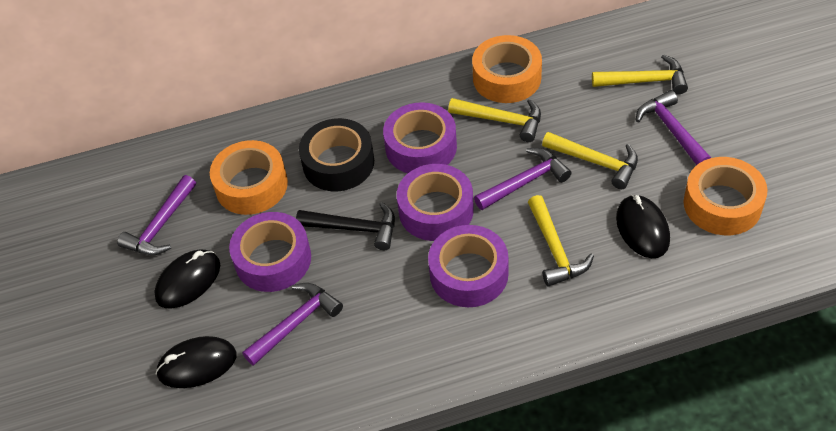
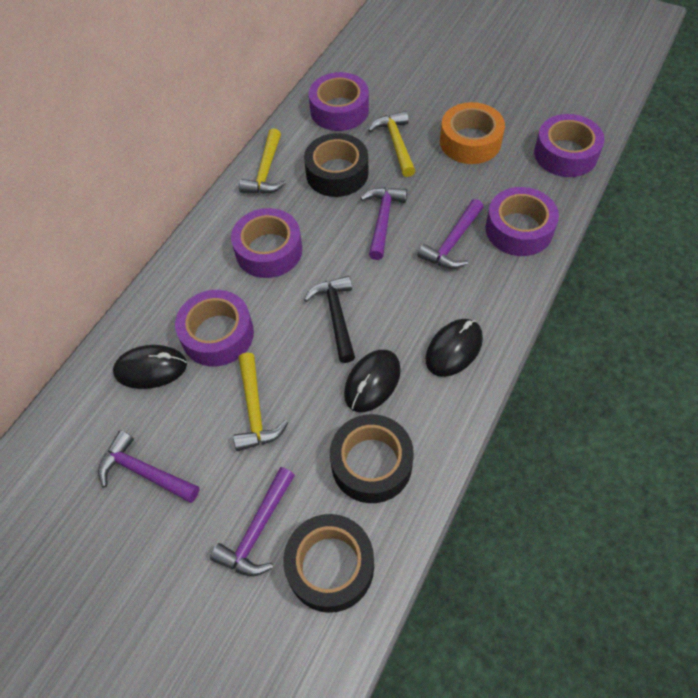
black tape: [299,118,374,191] = 1 -> [283,514,374,613] [304,133,368,197] [330,414,414,503] = 3
orange tape: [210,140,288,215] [472,35,542,103] [683,157,768,235] = 3 -> [440,102,505,164] = 1
purple tape: [229,212,311,292] [383,102,457,173] [397,164,474,241] [428,225,508,307] = 4 -> [175,290,254,366] [231,208,302,278] [309,72,369,131] [485,187,559,256] [534,114,604,177] = 5
yellow hammer: [448,98,541,142] [528,195,594,287] [542,132,638,189] [592,54,688,94] = 4 -> [233,352,288,451] [239,129,286,194] [368,111,415,177] = 3

